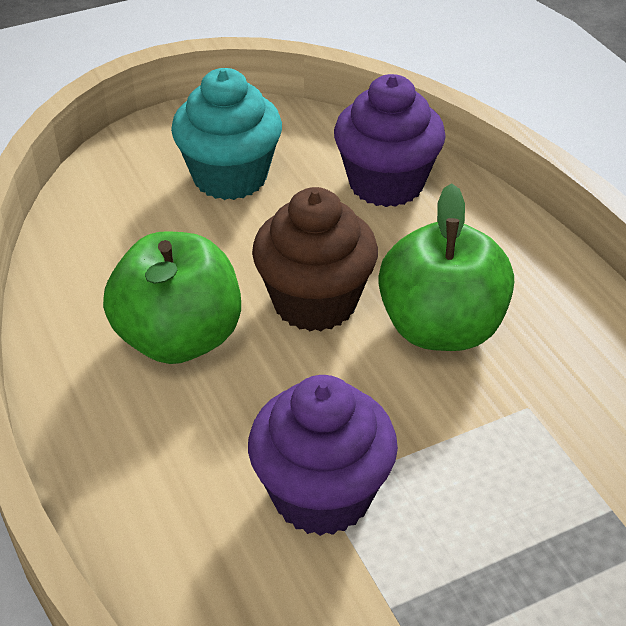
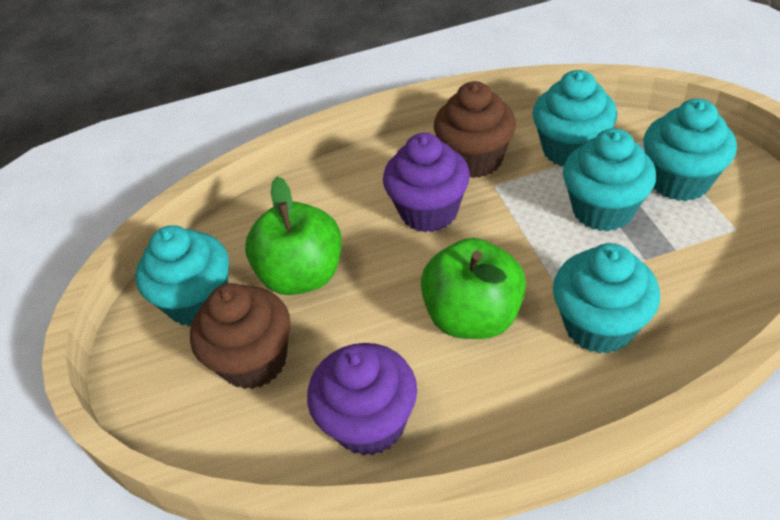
brown cupcake: [252,187,378,331] = 1 -> [190,283,291,389] [434,81,516,178] = 2
turquoise cupcake: [171,68,282,200] = 1 -> [136,225,229,326] [532,70,617,166] [553,243,660,354] [563,128,656,231] [643,99,737,201] = 5

